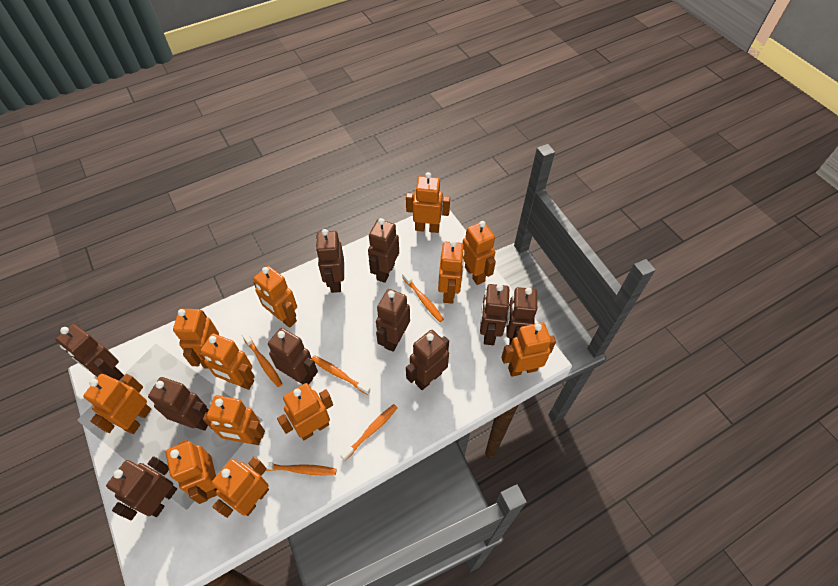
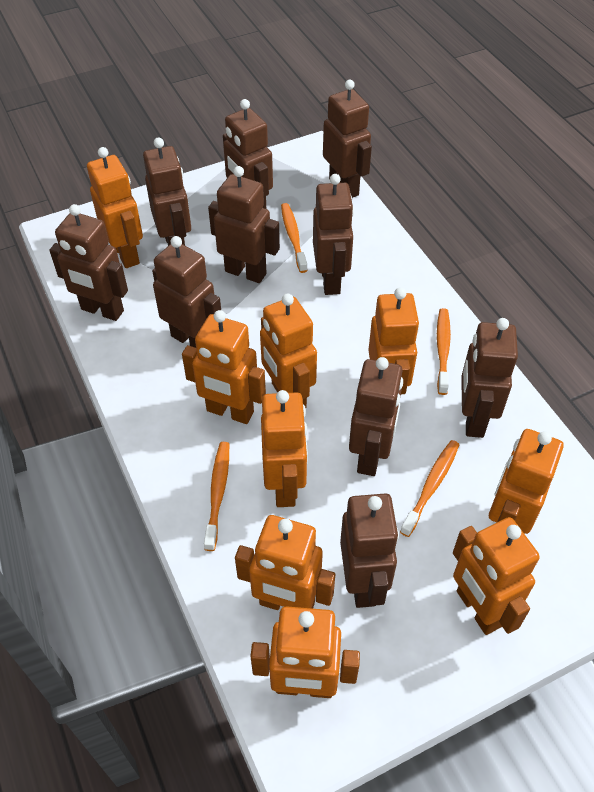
orange robot: [83,374,151,434] [166,440,217,504] [173,309,219,369] [199,334,255,390] [203,395,265,445] [212,457,269,518] [253,266,297,328] [277,383,333,440] [406,172,450,233] [438,240,465,303] [463,221,496,285] [501,322,556,377] = 12 -> [87,147,143,268] [182,310,266,424] [235,515,335,610] [250,606,360,698] [260,294,317,408] [261,390,308,507] [368,287,420,394] [453,517,539,635] [489,429,564,534] = 9
orange toothbrush: [242,332,283,387] [262,462,337,476] [312,355,371,395] [340,404,398,461] [402,272,444,322] = 5 -> [204,442,229,551] [281,203,308,273] [400,440,459,537] [437,308,451,395] = 4

